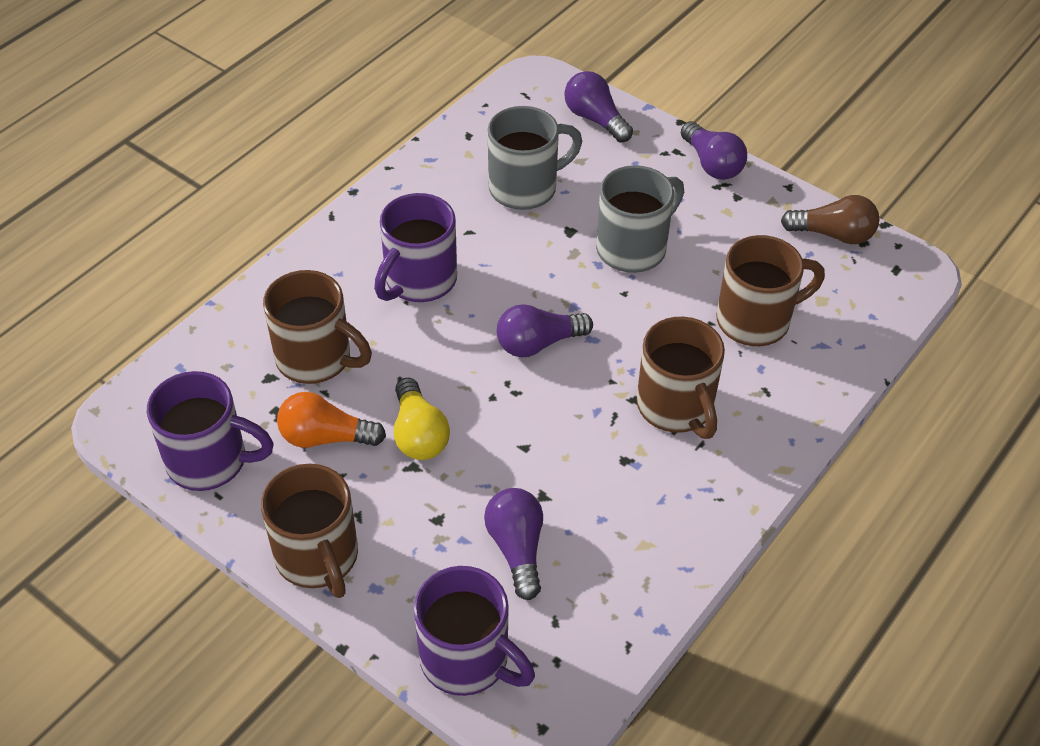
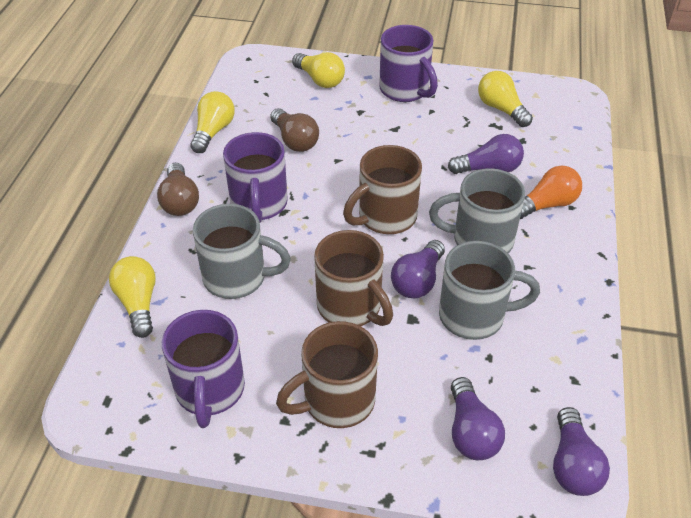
brown light bulb: [781,195,880,244] = 1 -> [157,163,199,216] [270,108,319,152] = 2
brown mug: [261,464,358,598] [263,270,372,384] [637,317,725,439] [716,235,825,346] = 4 -> [276,321,378,428] [314,230,393,326] [343,145,422,234] = 3
grey mug: [488,106,582,210] [596,165,684,273] = 2 -> [193,204,291,299] [429,168,525,253] [439,241,540,340] = 3
yellow light bulb: [394,378,450,460] = 1 -> [109,256,156,338] [190,91,235,153] [292,52,345,88] [478,71,533,127] = 4

